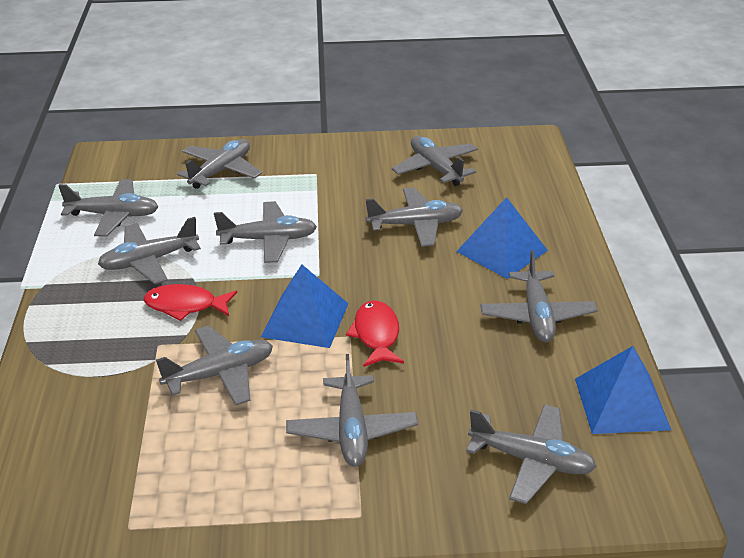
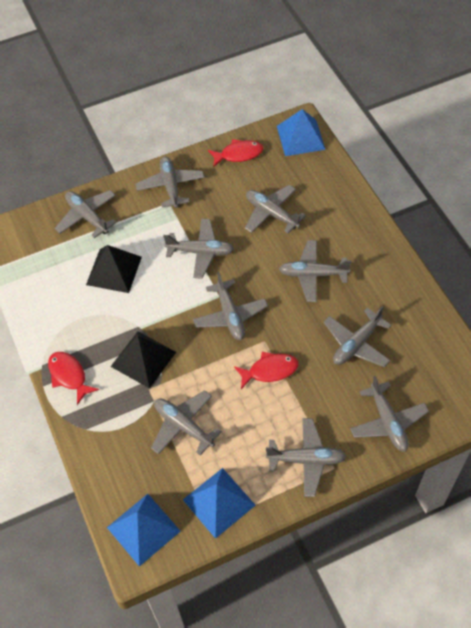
black pyramid: none = 0 -> [86,245,142,293] [111,331,176,388] = 2
red fish: [144,284,237,321] [346,301,404,367] = 2 -> [48,352,99,405] [208,139,263,167] [234,352,298,389] = 3

